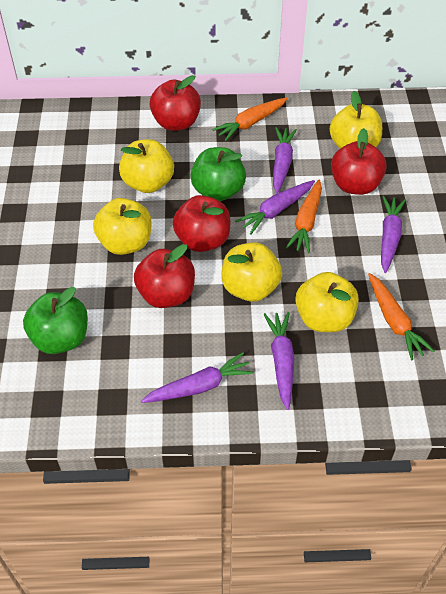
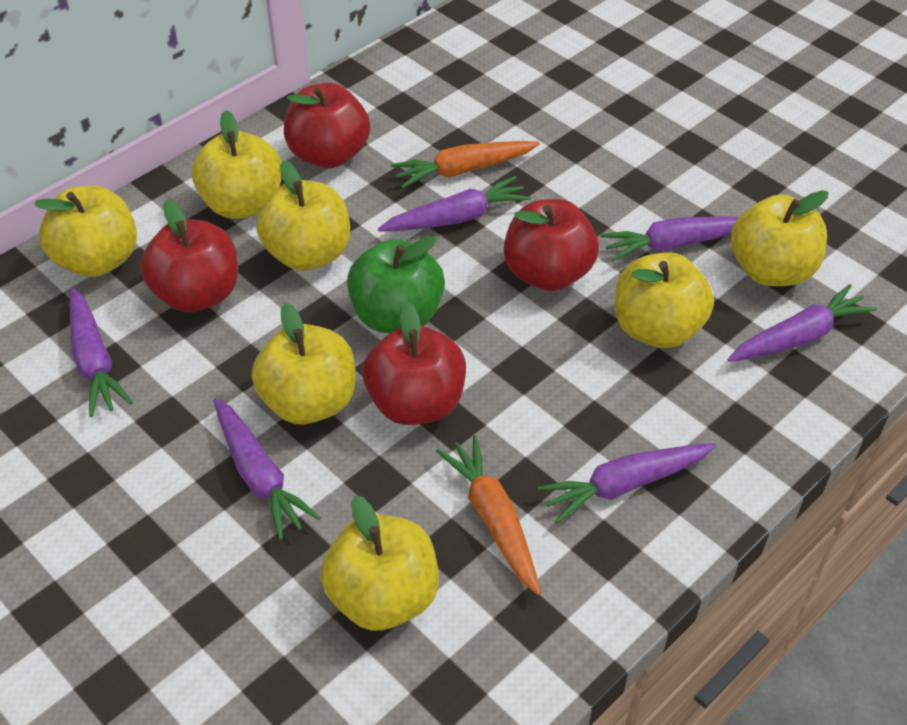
green apple: [23,287,88,354] [191,147,246,201] = 2 -> [347,236,445,333] = 1
orange carrot: [212,97,288,141] [286,180,322,253] [368,273,434,360] = 3 -> [391,141,539,188] [436,435,541,595] = 2
purple carrot: [141,352,254,403] [235,180,315,235] [264,312,294,410] [273,127,297,194] [381,196,406,273] = 5 -> [70,288,133,417] [214,398,321,540] [378,176,531,231] [538,443,716,523] [601,217,739,262] [728,284,877,362] = 6
yellow apple: [93,198,152,255] [119,139,174,193] [221,243,282,302] [295,272,359,332] [330,91,382,148] = 5 -> [34,186,137,277] [192,110,282,219] [252,303,356,424] [257,160,350,271] [321,495,439,631] [615,253,714,348] [731,190,829,286] = 7

